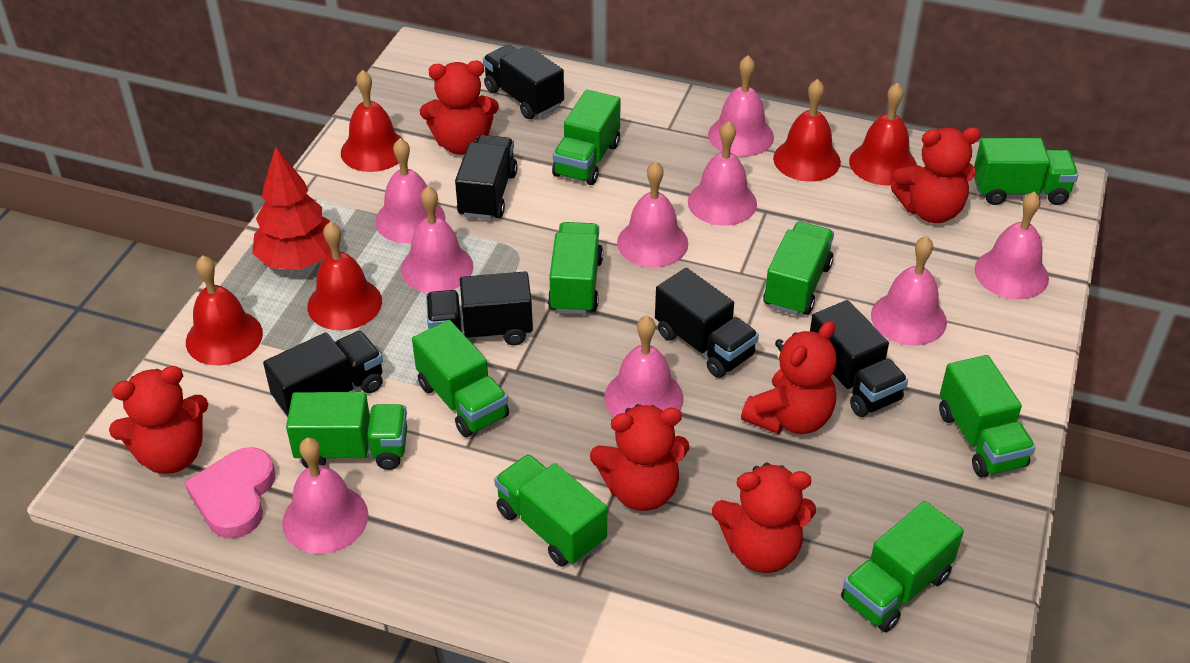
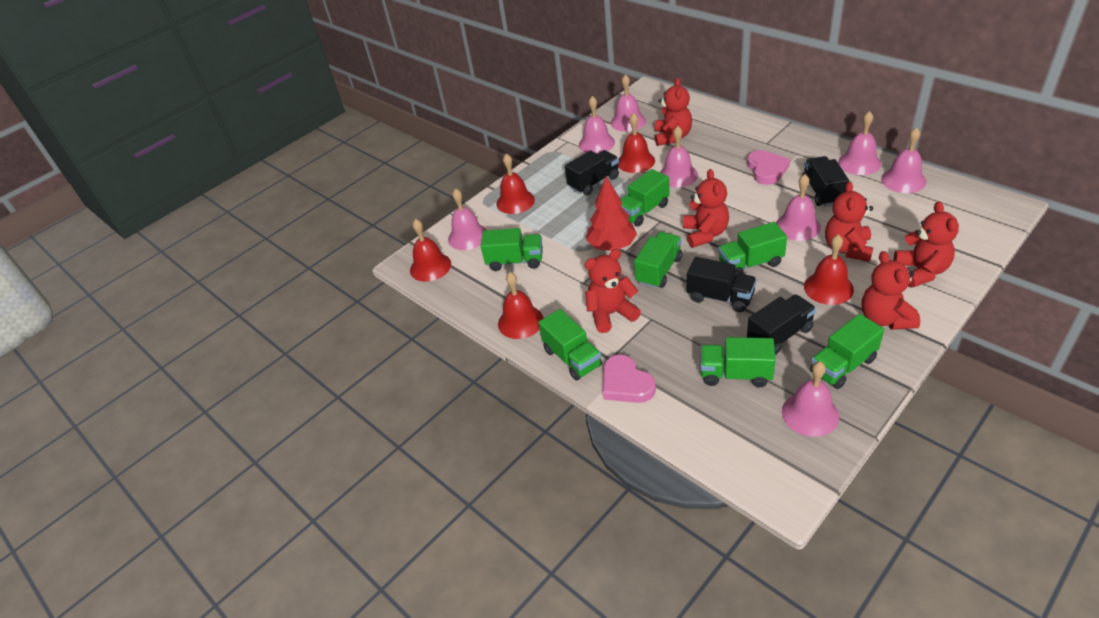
black truck: [263,331,383,418] [426,271,533,345] [455,135,518,220] [483,45,564,119] [655,268,759,378] [810,300,908,417] = 6 -> [565,150,619,195] [687,257,757,312] [747,294,816,355] [802,156,849,206] = 4
green truck: [286,392,407,470] [412,320,509,437] [494,454,607,567] [548,222,603,315] [552,90,621,185] [763,222,834,316] [841,501,964,632] [939,355,1036,477] [974,138,1078,205] = 9 -> [481,228,543,271] [538,309,602,381] [621,169,670,226] [634,232,682,288] [701,337,776,387] [718,222,787,277] [810,314,884,389] = 7
pink bell: [282,438,368,554] [375,138,445,243] [401,186,473,293] [604,315,683,417] [617,161,688,267] [688,121,757,226] [708,55,774,157] [871,236,947,346] [974,191,1049,299] = 9 -> [448,188,486,250] [579,96,615,154] [611,74,646,132] [660,126,698,188] [776,174,821,241] [782,361,839,437] [838,111,881,175] [881,127,926,193] = 8
pink heart: [184,447,275,538] = 1 -> [603,354,656,403] [747,150,790,185] = 2

